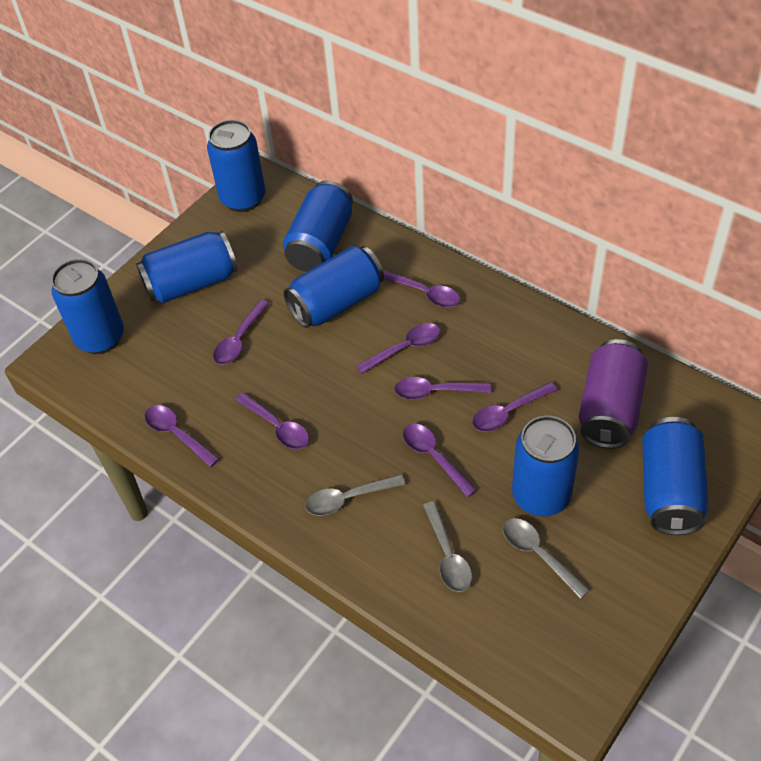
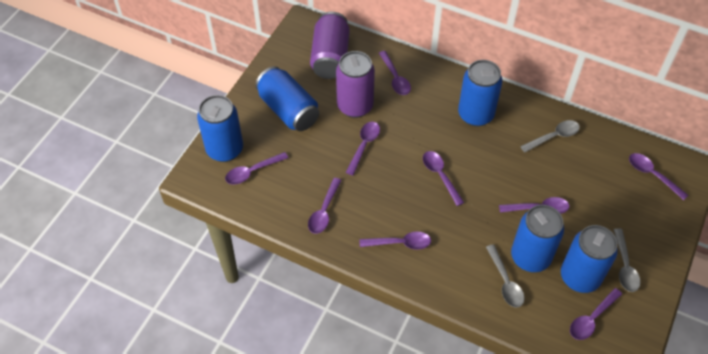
blue can: [51,259,124,354] [136,231,238,303] [207,120,265,212] [283,181,353,272] [284,246,384,328] [512,416,579,516] [642,417,709,535] = 7 -> [197,95,243,162] [255,66,319,131] [458,60,503,127] [511,205,564,272] [561,225,618,293] = 5
purple can: [579,339,648,449] = 1 -> [310,12,350,79] [336,51,375,118] = 2
purple spoon: [145,405,219,467] [213,300,270,365] [236,393,309,449] [356,323,440,374] [383,270,460,307] [394,377,491,399] [403,424,477,497] [472,382,558,432] = 8 -> [225,152,288,185] [308,178,342,234] [346,122,380,175] [360,232,431,250] [379,51,411,95] [423,151,464,206] [499,197,569,214] [570,288,622,340] [629,153,688,200] = 9

